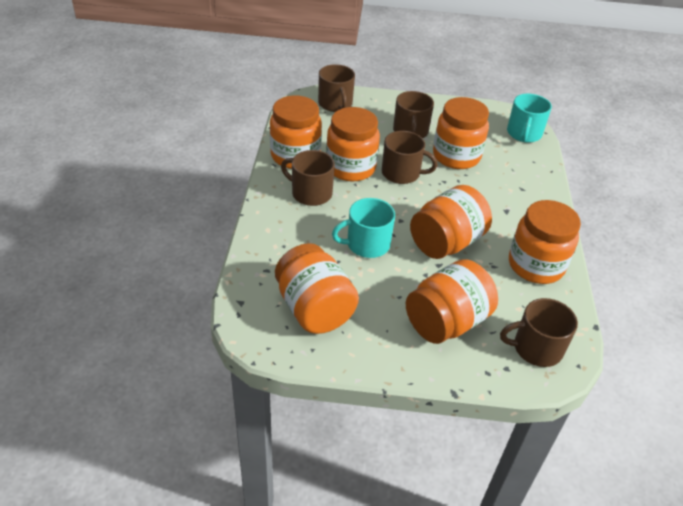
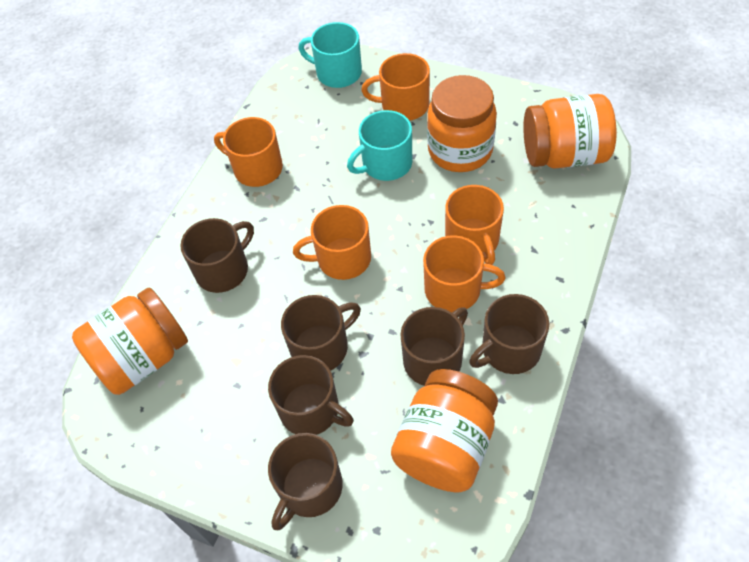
brown mug: [281,150,335,206] [318,64,355,112] [382,131,438,184] [393,91,434,138] [500,298,578,367] = 5 -> [180,218,254,293] [268,355,354,435] [268,433,343,530] [281,295,361,371] [400,307,468,386] [469,294,549,374] = 6
orange jar: [270,95,322,169] [275,243,359,334] [326,107,380,181] [406,259,498,344] [410,185,492,259] [433,97,489,169] [509,200,581,284] = 7 -> [72,288,188,395] [391,369,498,492] [427,75,497,172] [523,94,616,168] = 4
orange mug: none = 0 -> [214,117,283,187] [293,205,371,280] [361,53,430,121] [423,235,506,312] [445,185,504,265] = 5

